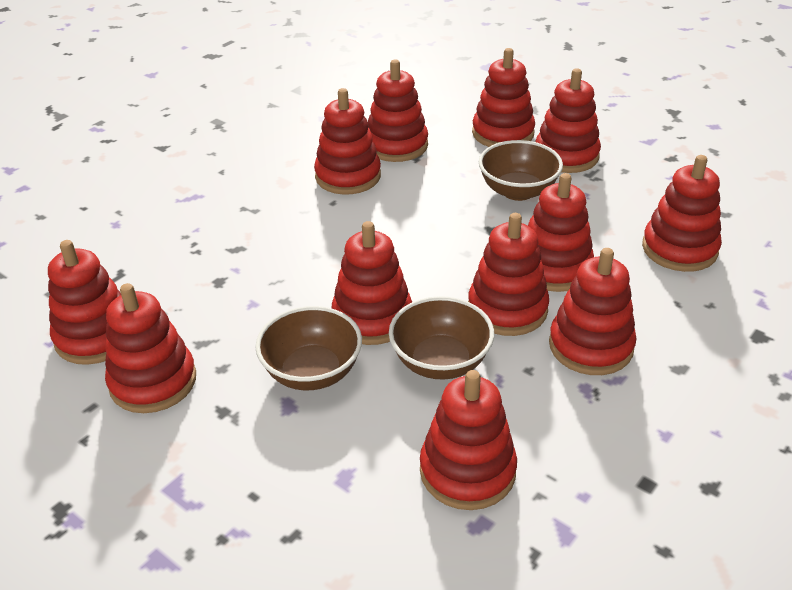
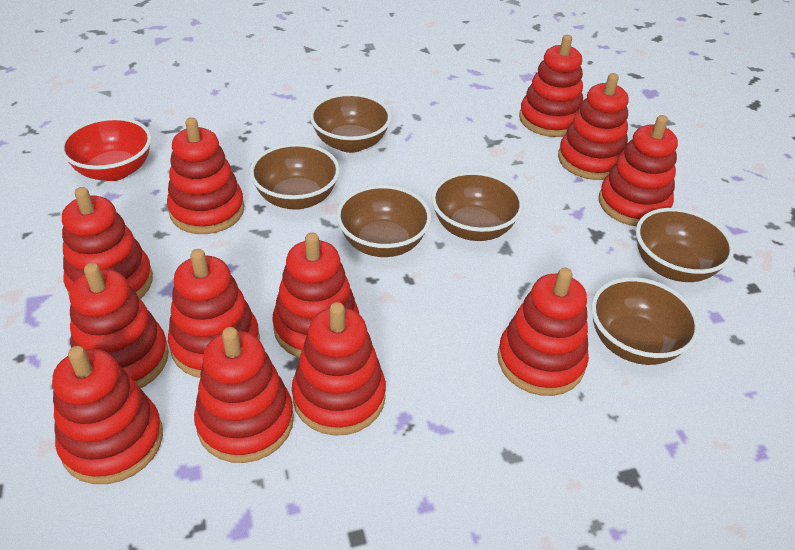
brown bowl: [255,306,362,390] [389,296,494,380] [479,140,563,201] = 3 -> [250,143,340,210] [310,93,391,153] [336,185,431,257] [431,171,523,241] [591,277,700,365] [636,208,734,282] = 6
red bowl: none = 0 -> [60,117,152,181] = 1

